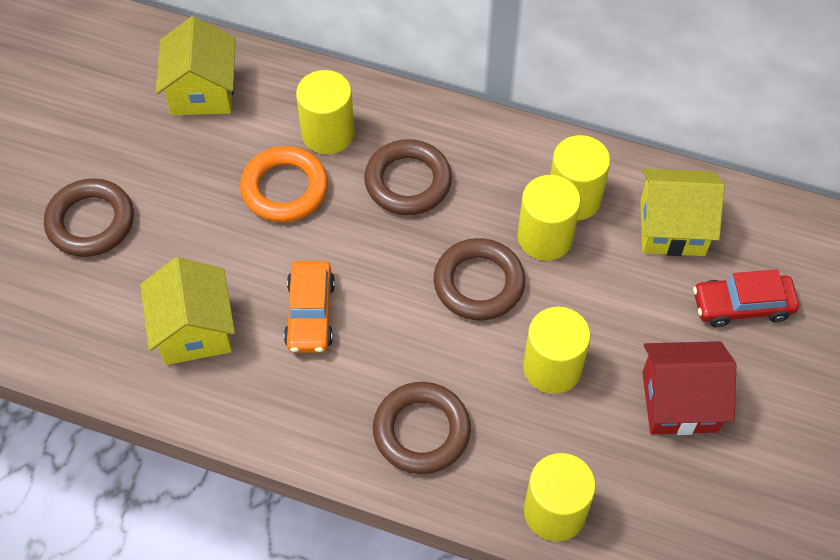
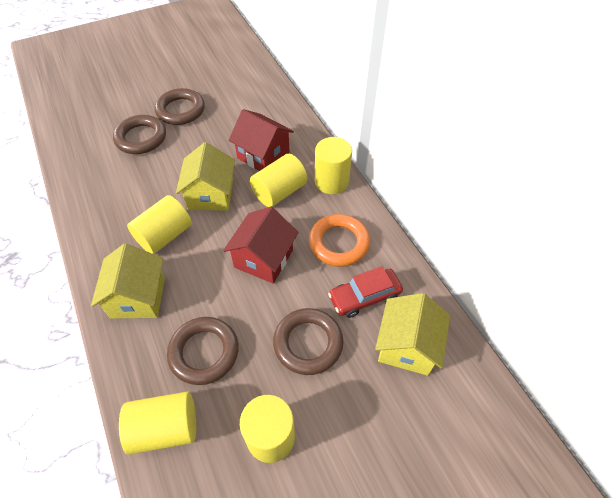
orange car: [284,261,335,353] = 1 -> none = 0
red house: [642,341,736,435] = 1 -> [223,207,299,283] [229,109,294,171] = 2

